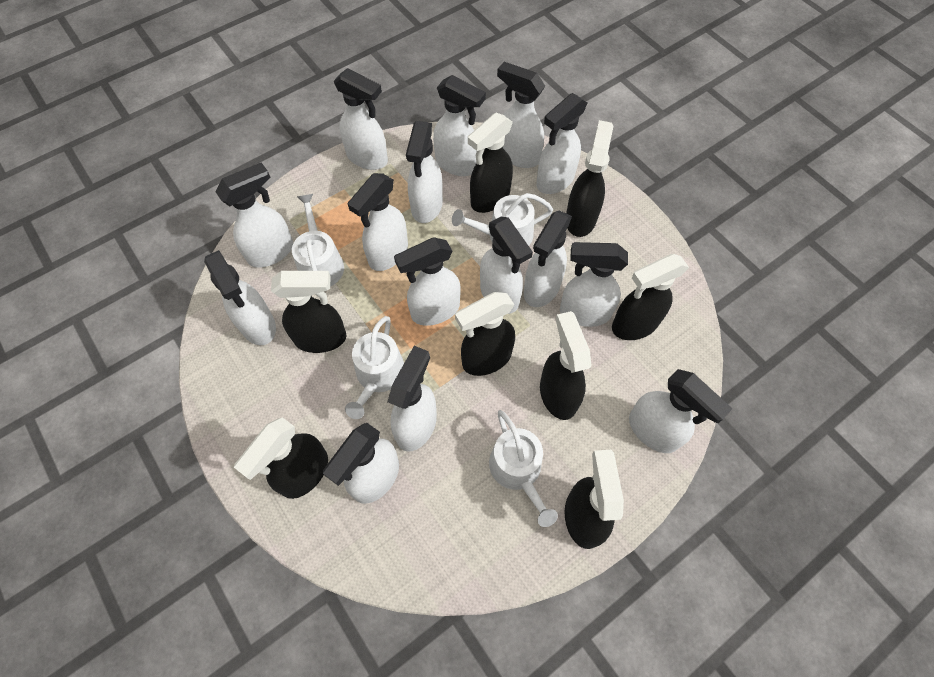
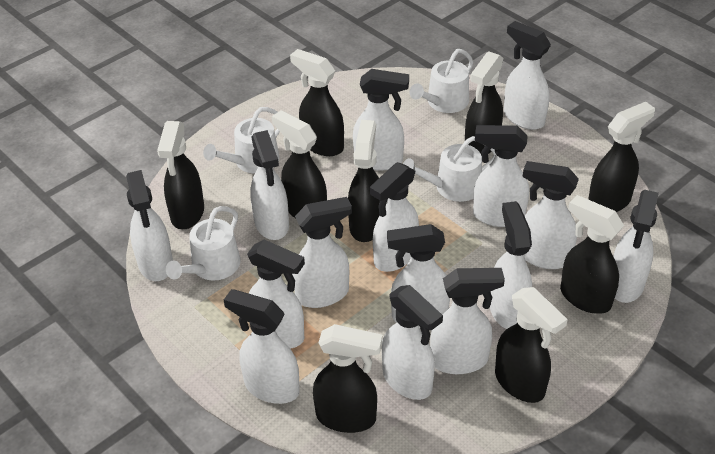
black spray bottle: [234,417,328,499] [271,271,347,353] [455,292,515,376] [468,113,513,213] [540,311,591,420] [565,450,624,549] [566,120,613,237] [612,254,689,340] = 8 -> [157,121,204,229] [272,110,327,218] [290,49,344,156] [313,324,383,433] [348,120,380,242] [465,52,504,156] [495,287,568,403] [560,195,624,314] [588,102,655,212] = 9

